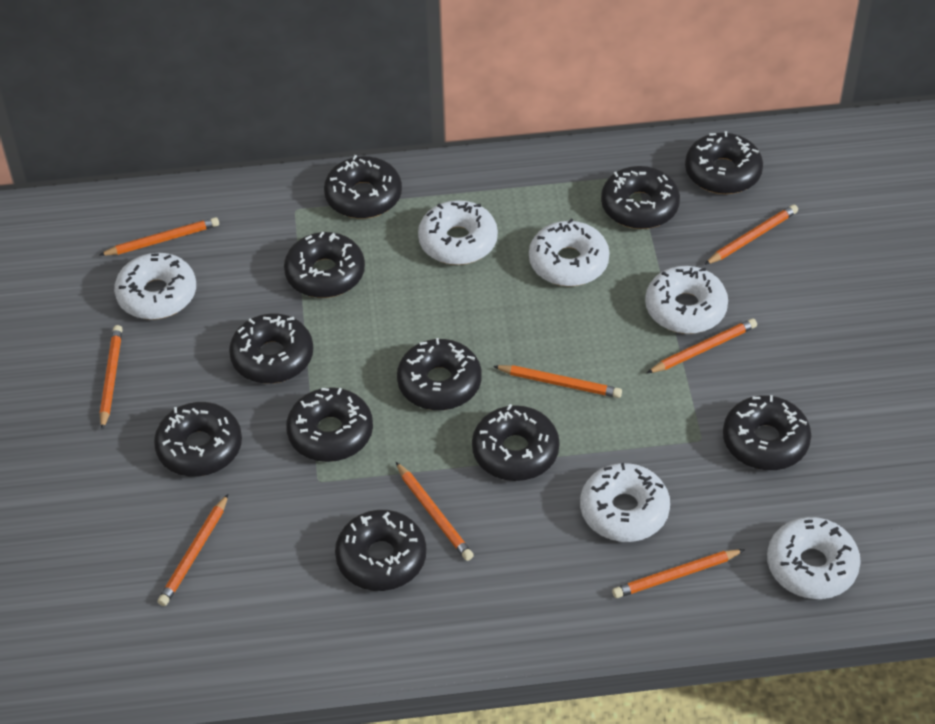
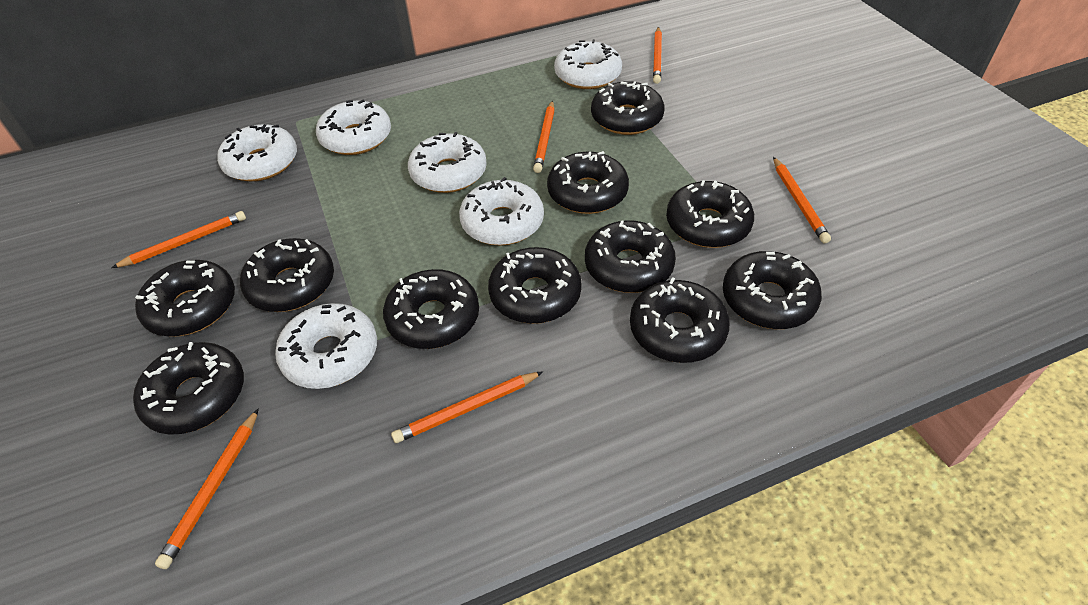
orange pencil: [100,217,219,256] [100,325,122,430] [158,494,228,606] [396,462,474,561] [493,365,622,398] [612,549,745,598] [647,319,757,373] [704,205,798,265] = 8 -> [111,211,246,268] [155,408,259,569] [391,371,543,443] [533,100,555,173] [653,27,662,84] [773,157,831,243] = 6

